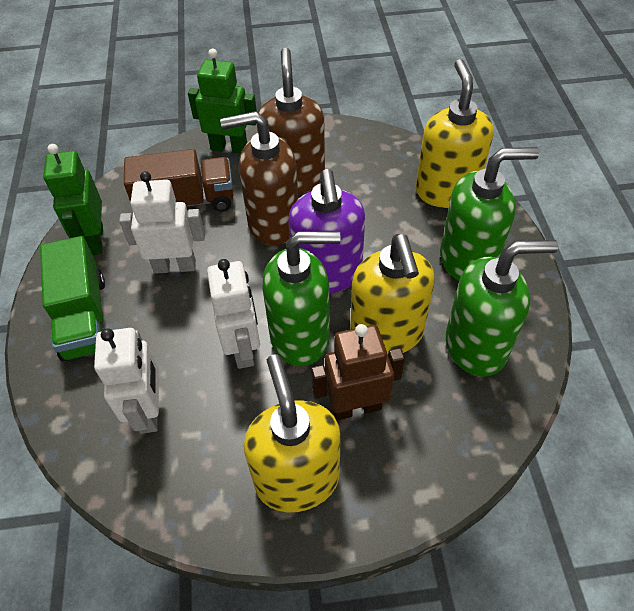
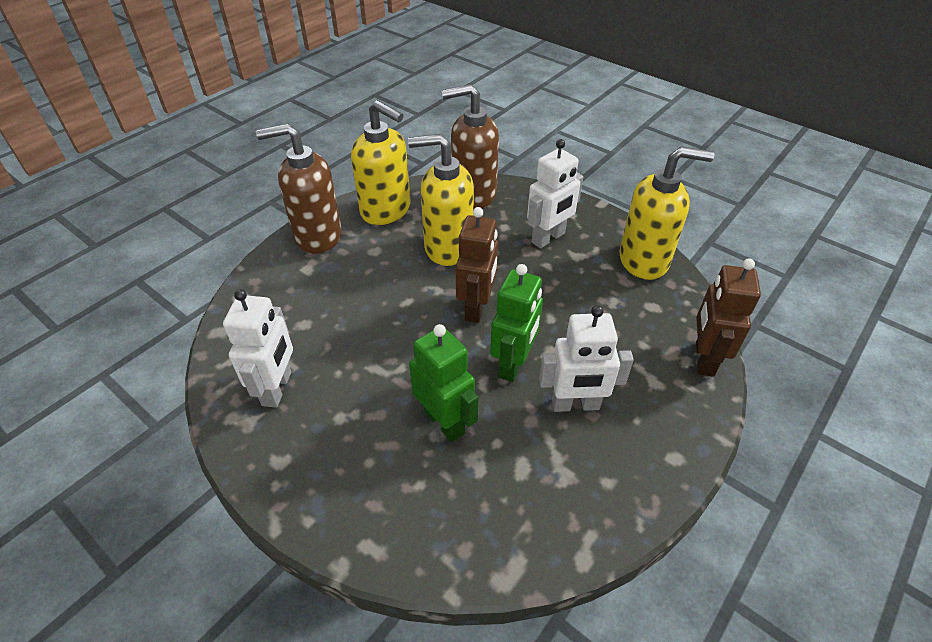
brown robot: [311,324,405,420] = 1 -> [455,207,498,323] [696,259,761,377] = 2
brown truck: [124,149,234,212] = 1 -> none = 0
green soap dispenser: [262,231,341,366] [440,147,539,281] [446,240,559,377] = 3 -> none = 0
green truck: [40,236,106,361] = 1 -> none = 0
purple soap dispenser: [288,169,365,293] = 1 -> none = 0

